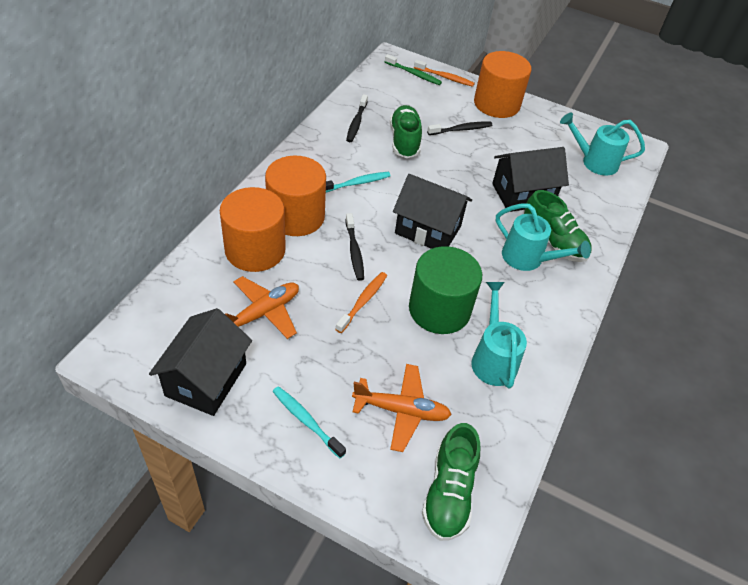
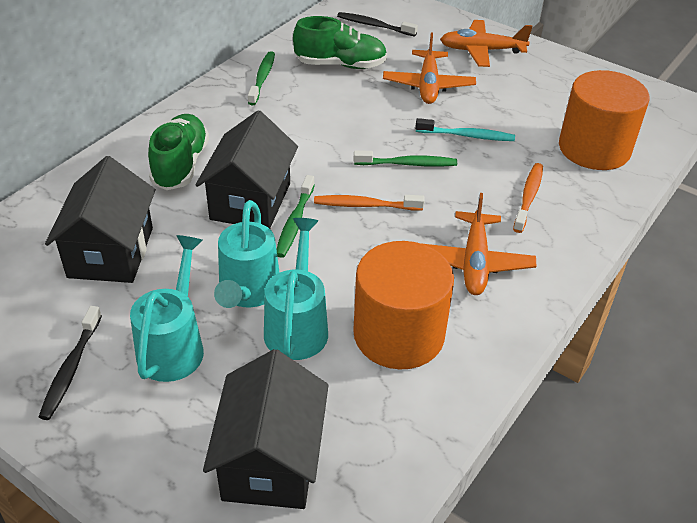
black toothbrush: [345,213,364,281] [346,94,368,142] [427,122,492,135] = 3 -> [39,306,102,420] [337,12,418,37] = 2
green cylinder: [409,246,482,334] = 1 -> none = 0
green shoe: [390,105,422,158] [422,423,480,541] [524,190,592,262] = 3 -> [148,114,209,190] [293,16,387,69] = 2
green toothbrush: [385,54,442,85] = 1 -> [248,51,275,105] [276,175,315,258] [354,150,457,167] = 3
orange cylinder: [220,187,286,272] [265,156,326,236] [474,51,531,118] = 3 -> [353,241,454,369] [559,70,649,170] = 2
orange plane: [225,276,299,339] [352,364,452,452] = 2 -> [383,32,476,104] [420,193,536,295] [440,20,533,67] = 3
turquoise toothbrush: [272,386,346,459] [326,172,391,193] = 2 -> [415,118,515,141] = 1

